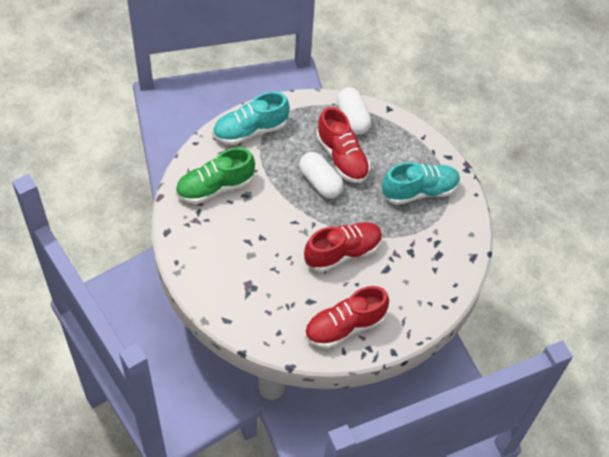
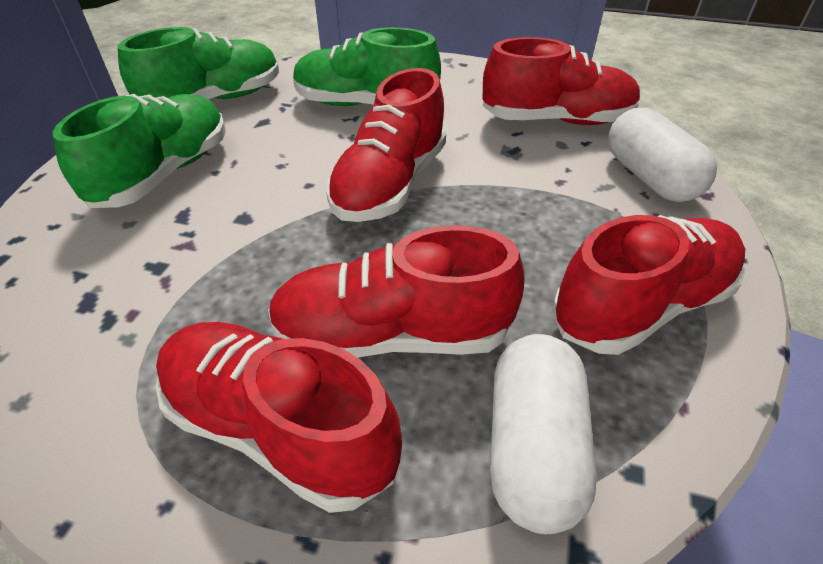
green shoe: [176,148,255,204] = 1 -> [53,94,226,208] [118,27,279,99] [293,27,441,106] = 3
red shoe: [304,222,382,272] [305,286,389,349] [316,107,370,183] = 3 -> [156,322,402,513] [268,226,524,358] [326,68,446,222] [482,37,641,125] [552,215,745,355] = 5
turquoise shoe: [213,92,290,145] [382,162,460,205] = 2 -> none = 0

